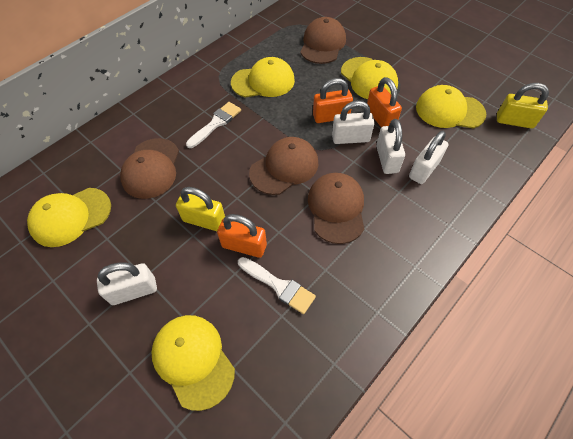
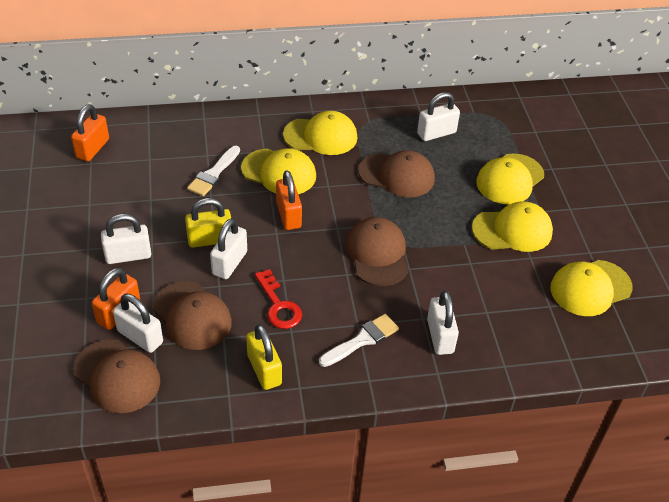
red key: none = 0 -> [255,269,302,329] = 1
white padlock: [97,262,157,305] [332,101,374,144] [376,119,405,174] [409,131,448,184] = 4 -> [101,214,151,264] [113,294,163,353] [210,218,247,279] [417,92,460,141] [427,291,459,355] = 5

